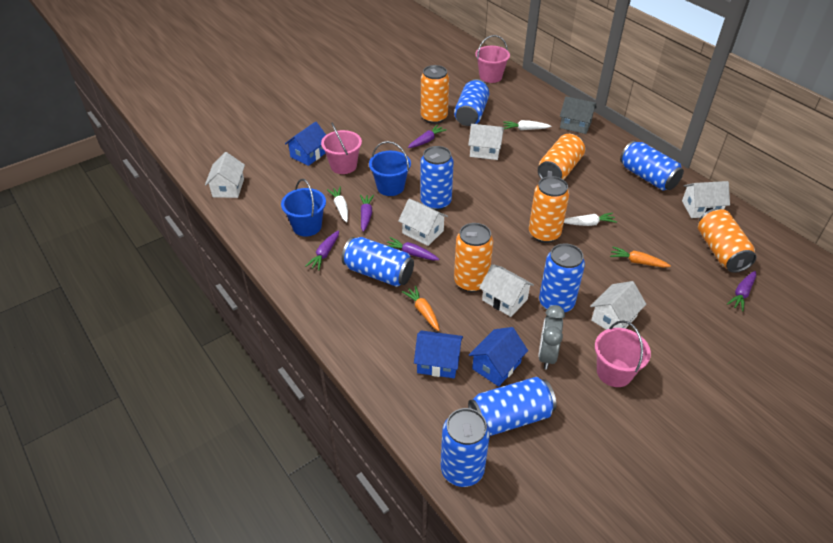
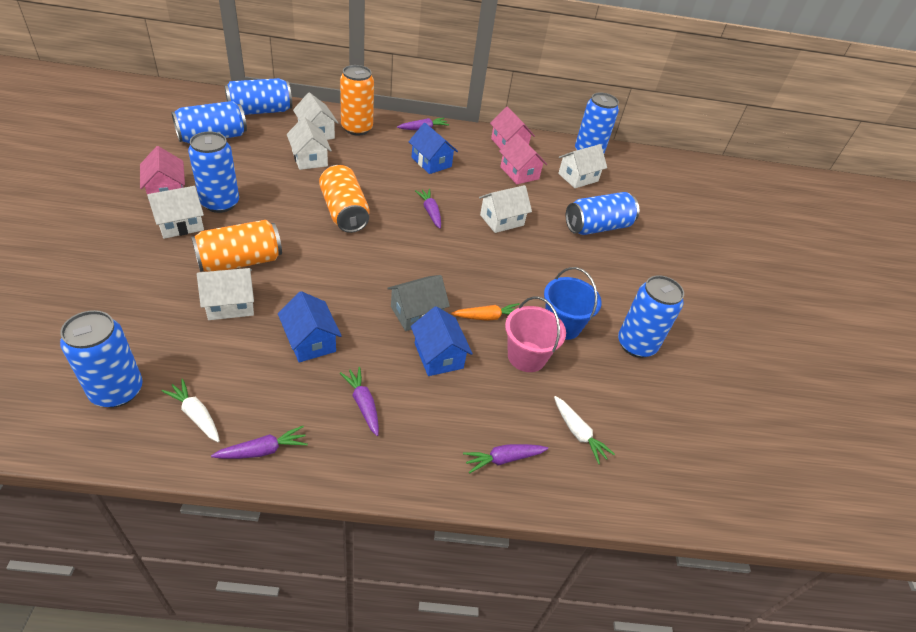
blue bucket: [281,179,326,236] [369,141,411,196] = 2 -> [544,267,602,340] = 1
grey clock: [538,305,565,370] = 1 -> none = 0
orange can: [421,65,449,124] [454,223,493,292] [529,176,569,243] [538,134,585,180] [698,208,756,273] = 5 -> [191,220,282,272] [319,165,370,233] [340,65,374,136] = 3
orange carrot: [402,286,440,331] [610,246,671,268] = 2 -> [451,303,520,321] = 1
pink bucket: [321,123,362,174] [475,35,510,83] [595,320,651,387] = 3 -> [505,296,566,372] = 1
pink house: none = 0 -> [140,146,185,203] [490,107,535,149] [499,134,547,184] = 3
white carrot: [327,187,348,222] [503,120,551,130] [564,213,617,226] = 3 -> [162,379,220,442] [554,396,615,464] = 2

